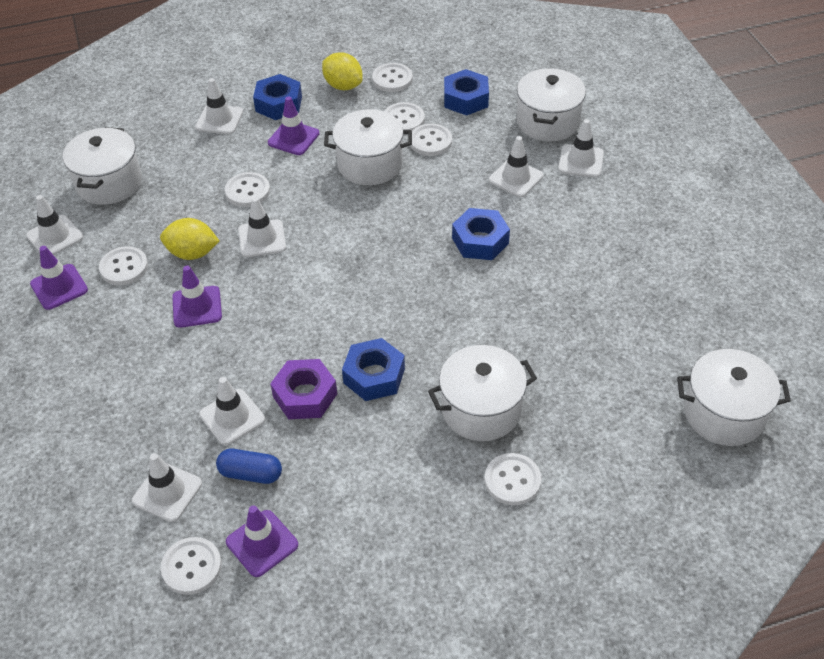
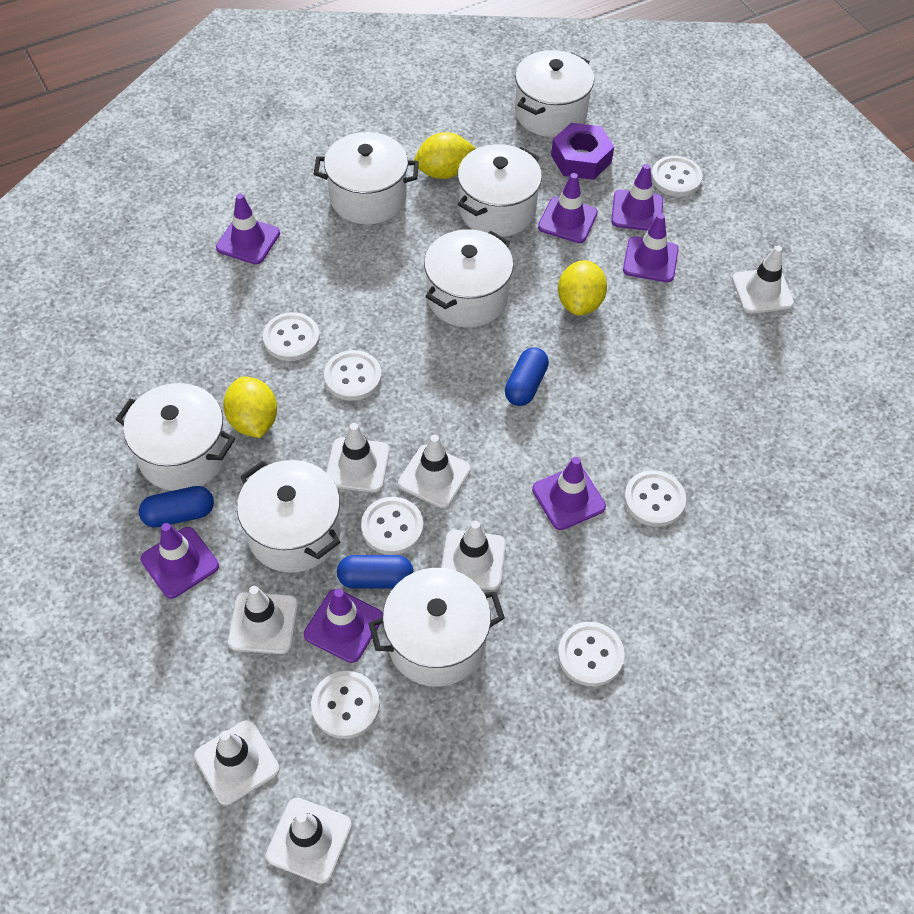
blue capsule: [216,449,282,484] = 1 -> [139,486,214,528] [337,555,413,589] [505,347,549,406] = 3
blue nut: [253,74,302,120] [342,338,405,401] [444,69,489,116] [452,208,510,260] = 4 -> none = 0
purple traffic cone: [30,246,88,310] [172,266,222,328] [226,505,298,577] [268,96,319,155] = 4 -> [141,523,219,599] [216,193,280,264] [304,589,383,663] [532,457,606,530] [538,173,598,243] [611,164,663,231] [623,213,679,282] = 7
white pot: [63,127,142,205] [324,109,412,185] [428,345,537,441] [517,68,586,141] [677,349,791,446] = 5 -> [116,383,235,491] [237,460,341,573] [314,132,419,224] [368,568,505,687] [424,229,513,327] [458,144,542,237] [515,50,594,137] = 7
yellow lemon: [160,218,219,260] [322,52,363,90] = 2 -> [223,376,277,438] [414,132,475,179] [558,260,607,316] = 3

